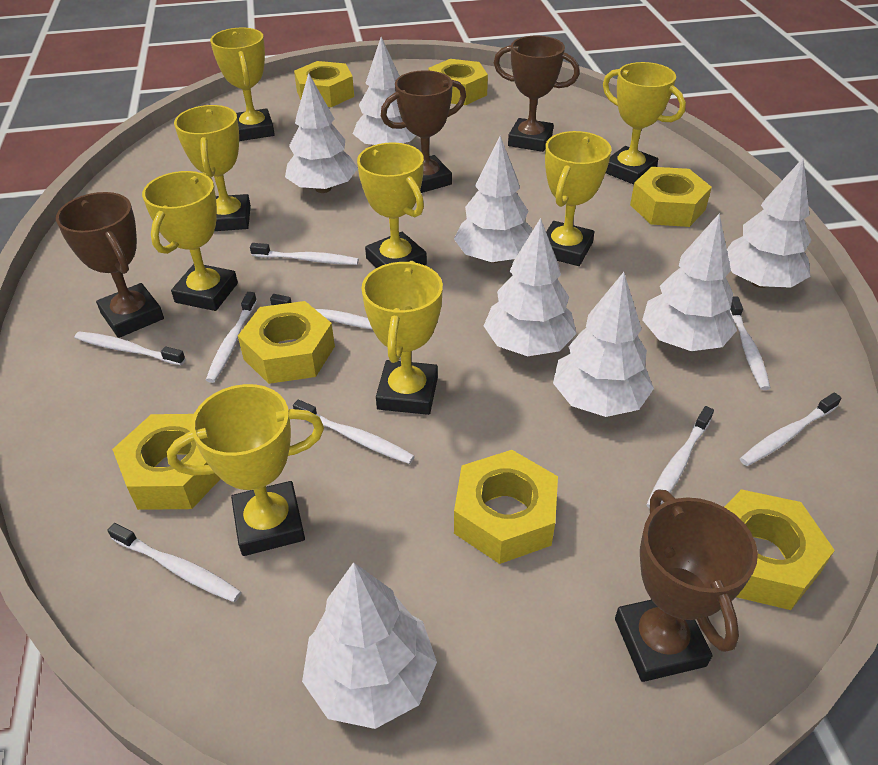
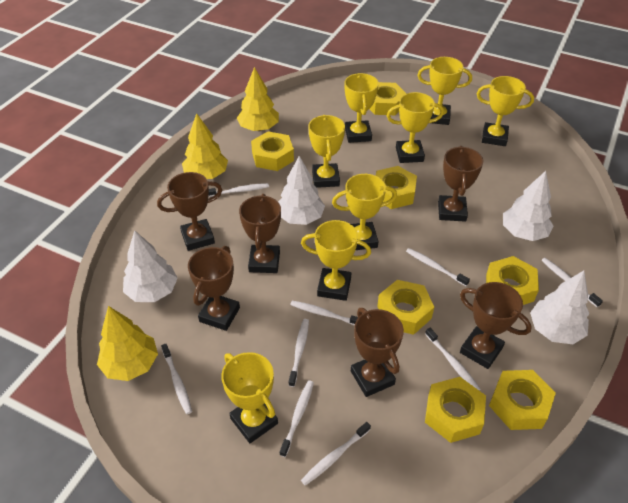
brown trophy: [56,192,164,338] [381,70,466,193] [494,36,580,152] [615,490,758,682] = 4 -> [157,172,222,251] [188,246,240,331] [239,194,281,273] [351,308,404,397] [438,146,483,222] [460,282,532,369] = 6
white tree: [285,73,358,193] [302,562,437,729] [353,37,416,145] [454,136,533,263] [484,218,577,356] [553,272,654,417] [642,213,737,351] [727,157,811,288] = 8 -> [123,230,178,302] [278,156,325,225] [503,171,554,241] [530,271,589,344] = 4
yellow tree: none = 0 -> [97,306,158,381] [182,113,228,179] [237,67,279,131] = 3

